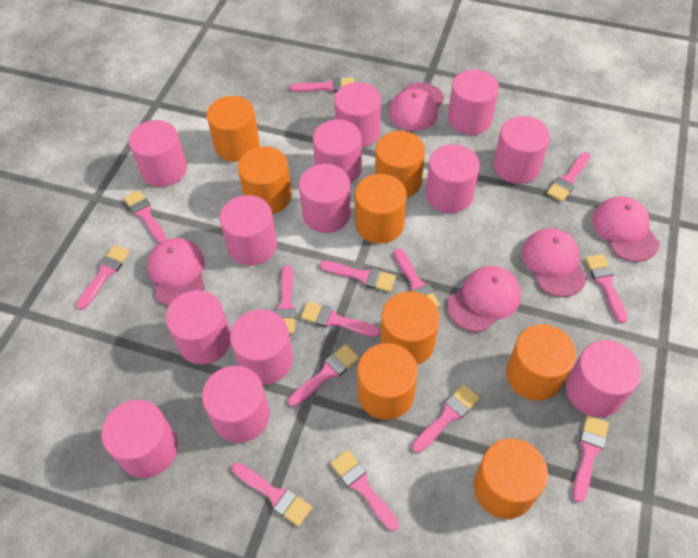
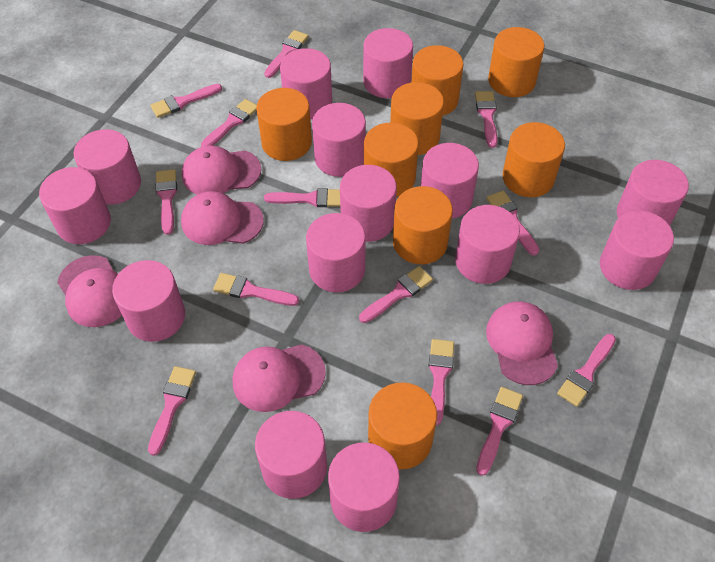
pink brush: [76,245,130,310] [124,190,167,243] [232,462,312,526] [275,265,296,334] [288,344,359,407] [290,77,354,92] [301,302,380,337] [319,261,396,292] [330,450,399,531] [394,248,440,307] [412,384,480,453] [547,152,591,202] [572,415,609,503] [585,254,628,324] = 14 -> [148,366,196,456] [150,84,222,118] [155,169,177,235] [201,99,257,147] [213,273,299,306] [264,30,309,78] [264,188,340,207] [359,266,433,323] [428,339,454,425] [475,91,498,148] [476,387,523,476] [486,191,539,256] [557,334,616,407] = 13
pink cylinder: [101,400,178,478] [129,120,187,187] [166,290,231,364] [202,366,270,443] [220,195,277,266] [230,309,293,384] [299,164,351,233] [313,119,362,184] [334,82,381,147] [426,144,480,213] [448,70,499,135] [493,116,550,184] [566,340,642,417] = 13 -> [39,167,111,244] [74,129,141,205] [112,260,185,342] [255,411,327,499] [280,48,332,119] [306,213,365,292] [312,103,366,177] [328,442,400,532] [340,165,397,242] [363,28,413,98] [421,143,479,218] [455,205,520,284] [600,210,674,290] [617,160,689,226] = 14

